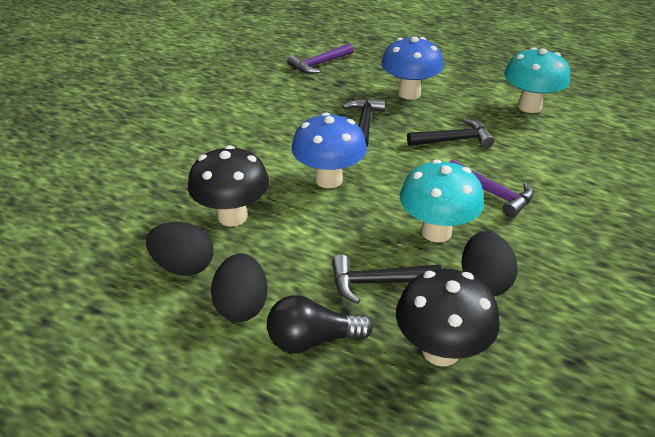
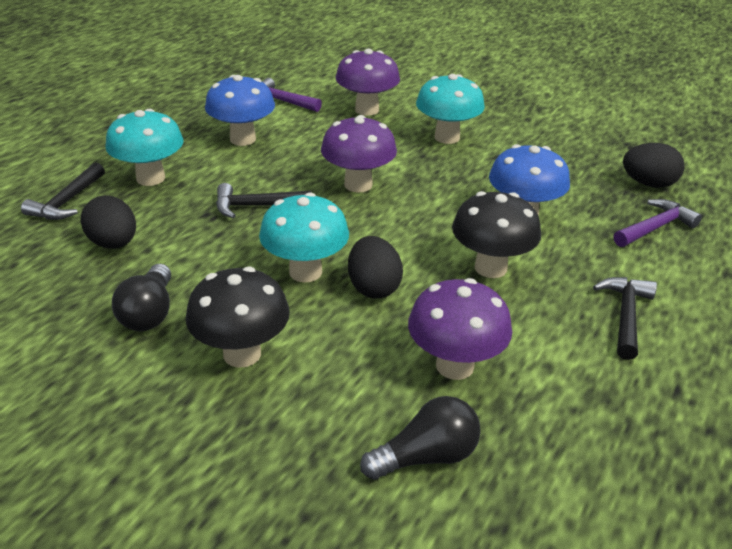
black light bulb: [267,295,373,353] = 1 -> [112,264,171,331] [360,396,481,480] = 2
purple mushroom: none = 0 -> [321,115,397,193] [336,48,400,115] [408,278,512,380] = 3
turquoise mushroom: [400,159,484,243] [504,47,570,113] = 2 -> [105,109,184,186] [259,192,349,282] [416,74,485,144] = 3

